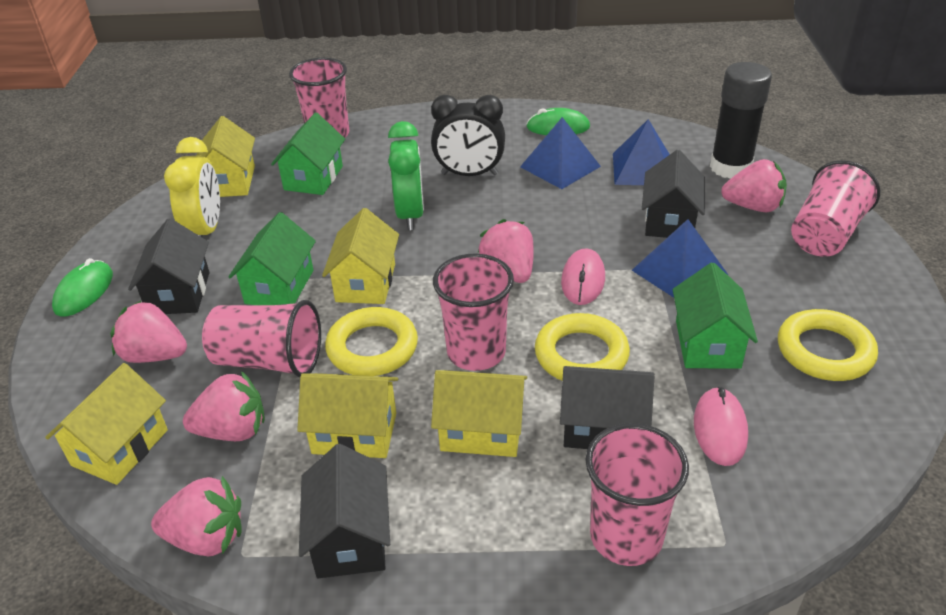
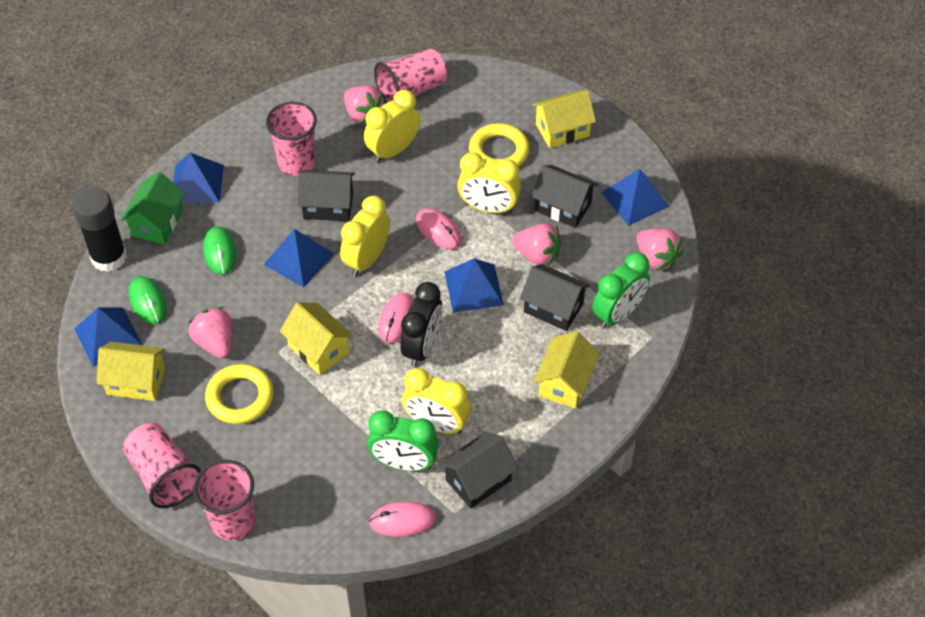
blue pyramid: [520,117,601,189] [613,119,670,185] [632,219,728,298] = 3 -> [74,307,142,367] [173,153,224,203] [263,229,334,287] [444,258,504,313] [601,169,669,226] = 5
green clock: [388,121,424,230] = 1 -> [367,411,439,471] [593,252,650,329] = 2
green house: [228,212,316,305] [271,112,345,195] [673,263,758,369] = 3 -> [120,172,185,244] = 1
pink cup: [202,300,321,377] [289,57,349,138] [433,253,514,371] [585,423,689,566] [791,160,880,257] = 5 -> [123,423,201,508] [193,460,256,540] [266,102,317,176] [374,49,447,103] = 4
pink mouse: [561,249,605,305] [694,387,748,466] = 2 -> [369,501,436,537] [378,293,414,343] [416,208,462,249] = 3
pink strawberry: [110,301,187,363] [151,476,242,556] [183,371,265,441] [478,219,534,283] [721,159,787,212] = 5 -> [188,307,233,358] [344,85,384,125] [512,224,561,266] [637,229,683,271] = 4
yellow clock: [164,137,220,238] = 1 -> [340,196,390,276] [364,90,420,163] [402,368,471,434] [457,152,521,214] = 4
yellow house: [45,363,168,485] [196,116,255,197] [297,373,398,458] [322,208,399,304] [431,370,527,457] = 5 -> [97,342,165,401] [280,302,353,375] [532,90,596,148] [534,331,600,408] = 4
yellow ring: [325,307,418,376] [535,313,630,380] [778,309,878,381] = 3 -> [205,364,274,424] [469,123,529,167] = 2

